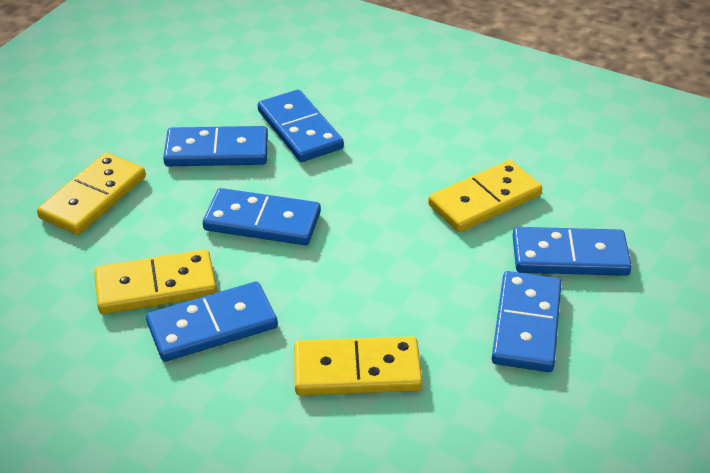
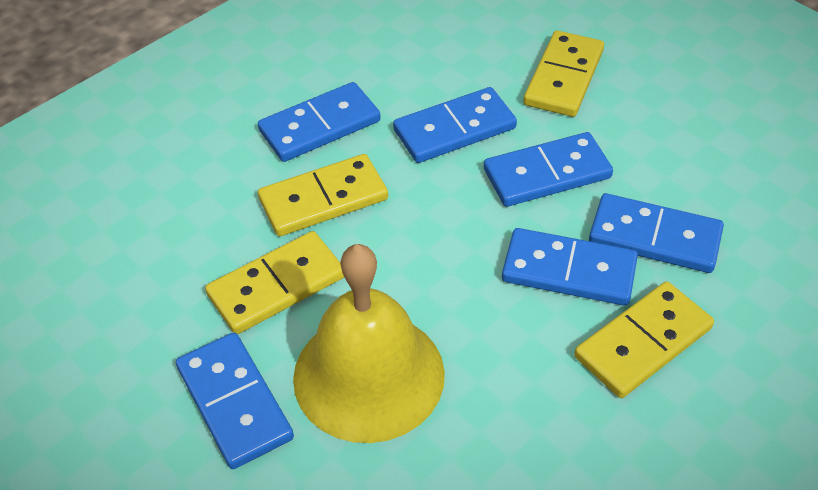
yellow bell: none = 0 -> [293,244,445,443] = 1

